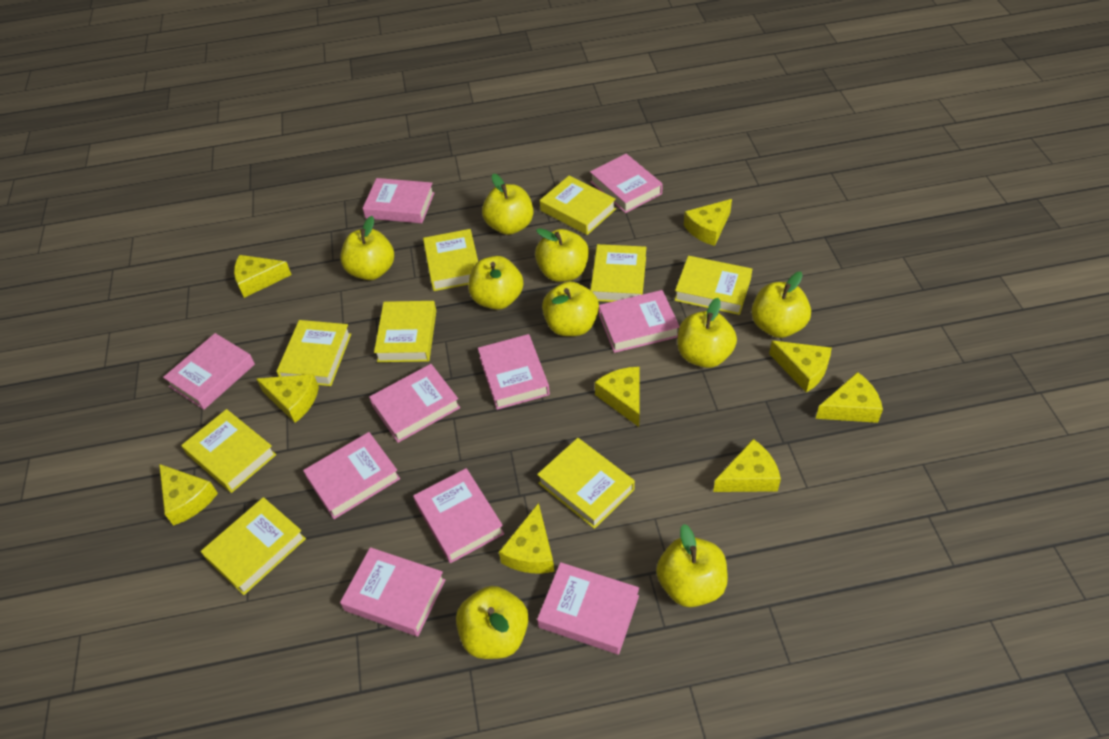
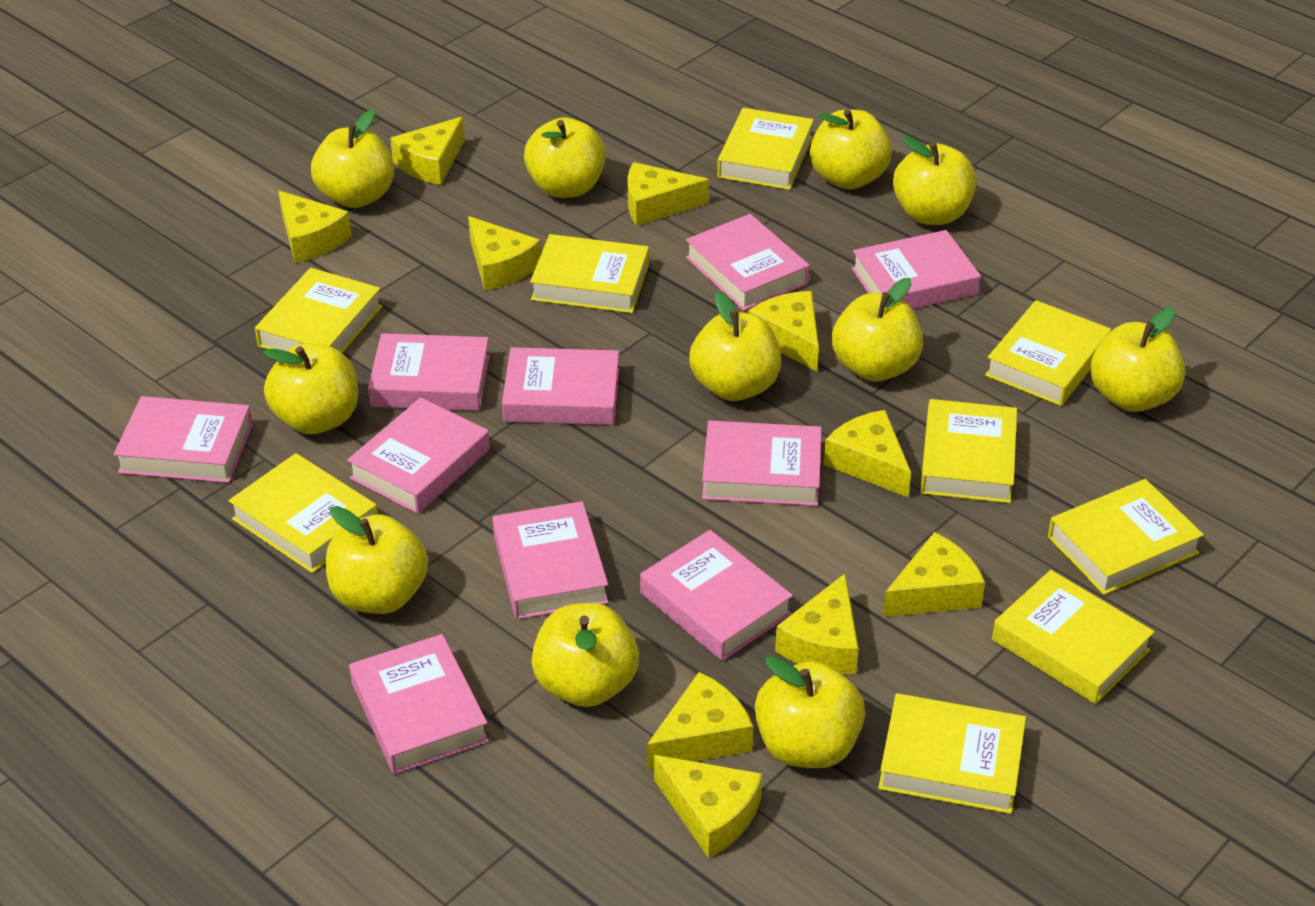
yellow apple: [340,216,394,280] [456,586,529,659] [468,256,523,310] [482,174,534,235] [535,228,589,282] [542,281,599,336] [656,524,728,607] [677,298,737,368] [751,272,811,338] = 9 -> [263,344,358,434] [311,110,394,208] [326,506,428,614] [524,117,606,198] [531,603,639,707] [689,291,781,401] [755,656,865,768] [810,109,892,190] [832,278,923,382] [893,136,977,225] [1090,307,1185,412] = 11
yellow cheese: [159,464,218,526] [234,255,291,298] [256,374,319,423] [499,503,554,573] [595,367,640,427] [684,199,732,246] [713,439,781,492] [769,341,832,393] [816,372,883,423] = 9 -> [278,191,352,263] [390,117,465,185] [468,216,541,291] [627,162,709,226] [647,672,753,770] [654,755,762,858] [748,291,819,371] [775,574,859,674] [824,410,911,497] [883,532,985,617] = 10

